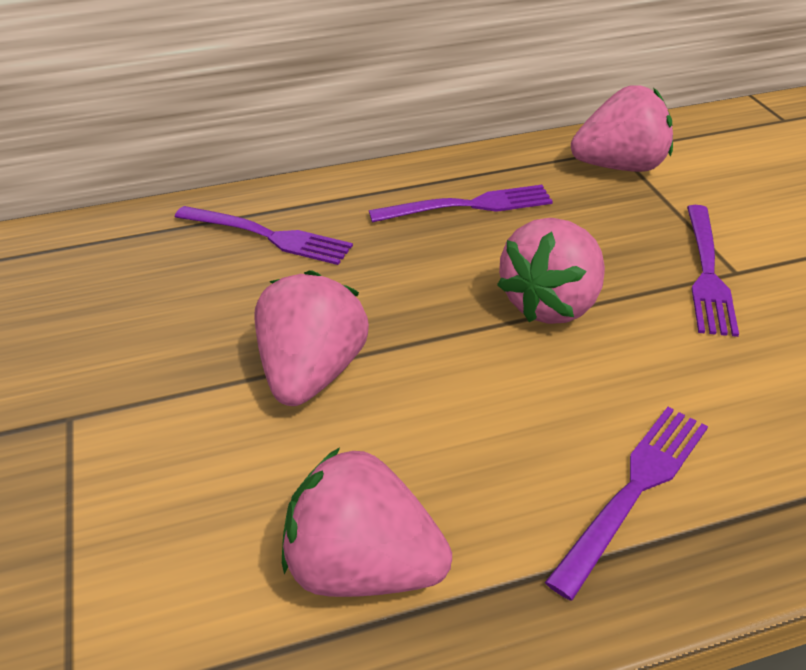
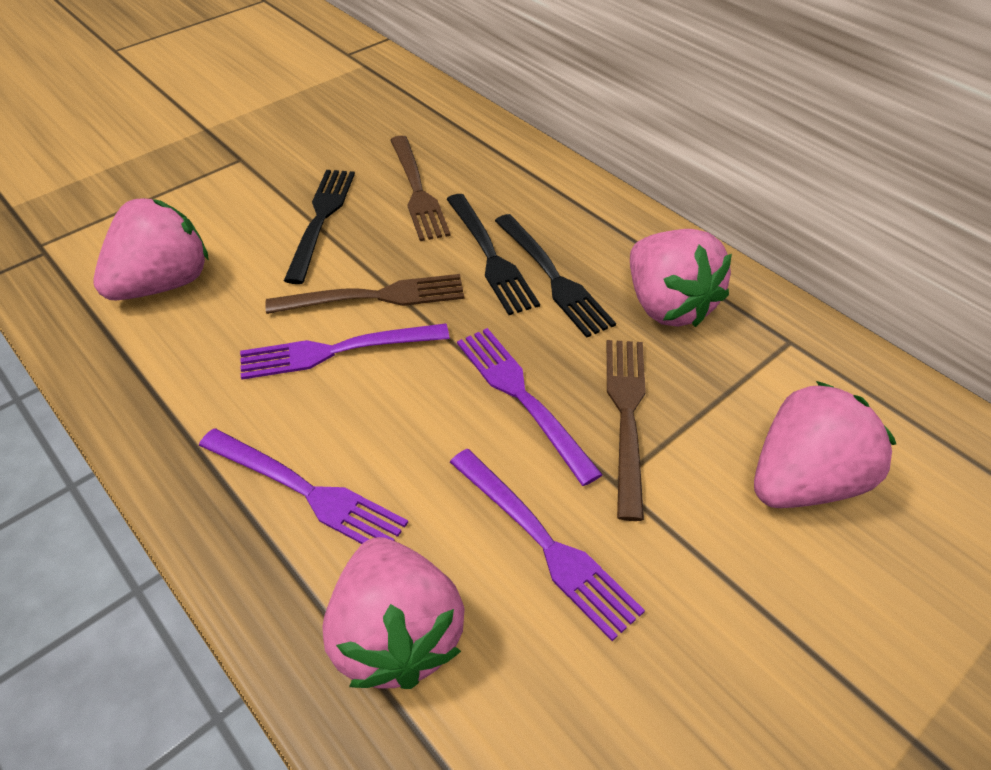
black fork: none = 0 -> [284,170,355,284] [447,194,540,315] [495,214,616,338] = 3
brown fork: none = 0 -> [265,274,464,314] [390,136,451,241] [607,340,646,521] = 3

